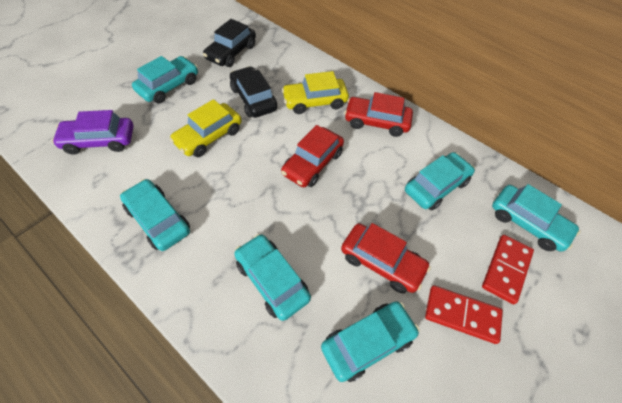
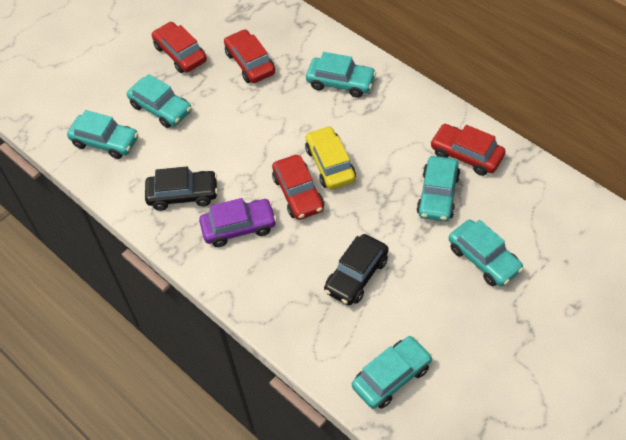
red car: [281,125,344,187] [341,223,431,293] [344,92,413,137] = 3 -> [152,22,207,73] [224,29,275,83] [272,155,324,220] [430,124,506,176] = 4
red domino: [425,285,503,344] [482,235,534,304] = 2 -> none = 0
yellow car: [169,99,242,157] [282,71,349,114] = 2 -> [305,126,356,190] = 1

